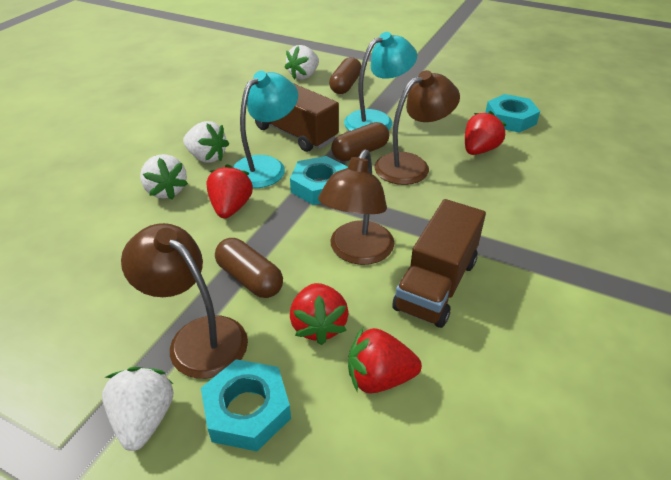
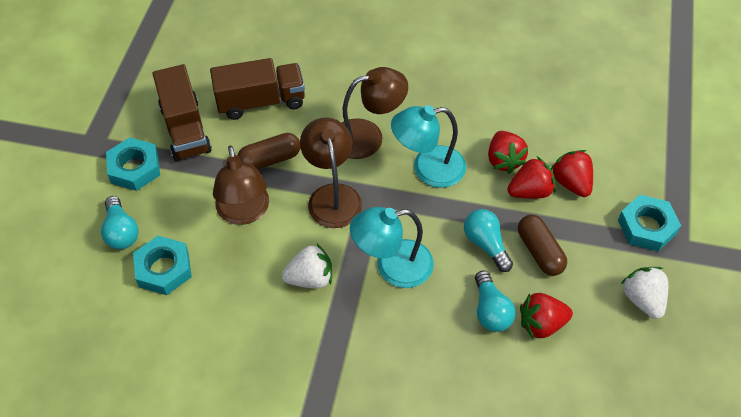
brown capsule: [215,238,283,298] [329,57,361,94] [331,122,389,161] = 3 -> [238,133,300,169] [518,215,567,276] = 2
turquoise light bulb: none = 0 -> [101,196,139,250] [464,209,513,272] [475,270,515,332] = 3
white strawberry: [102,367,173,451] [140,154,188,200] [183,121,229,163] [284,45,319,80] = 4 -> [282,244,332,289] [621,267,668,319] = 2

